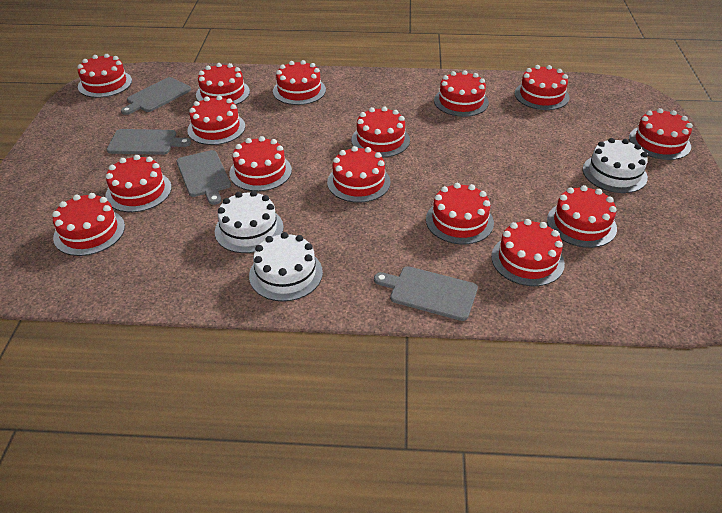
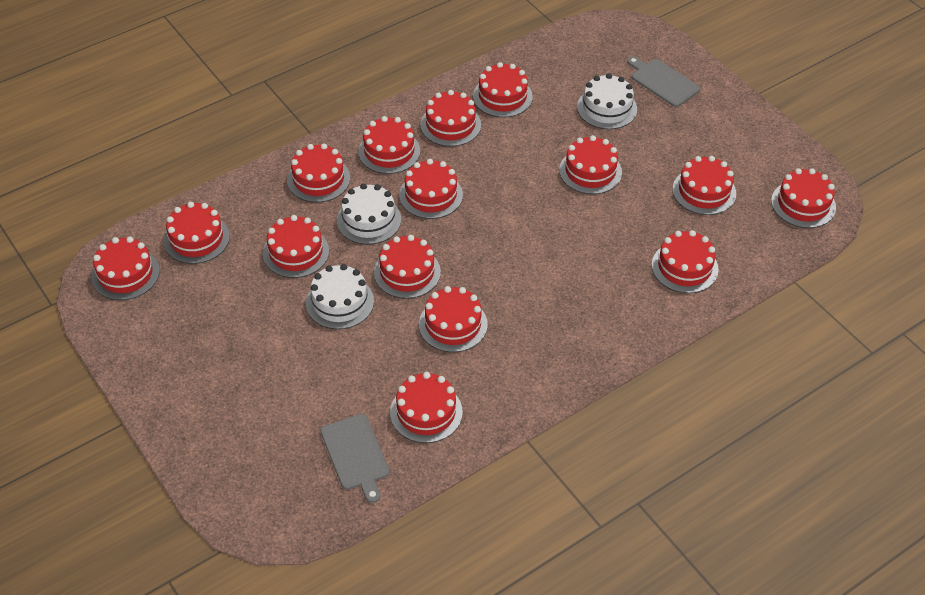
grey cutting board: [107,129,191,155] [121,77,191,115] [176,150,231,205] [374,266,478,321] = 4 -> [321,414,389,503] [627,56,700,107] = 2

